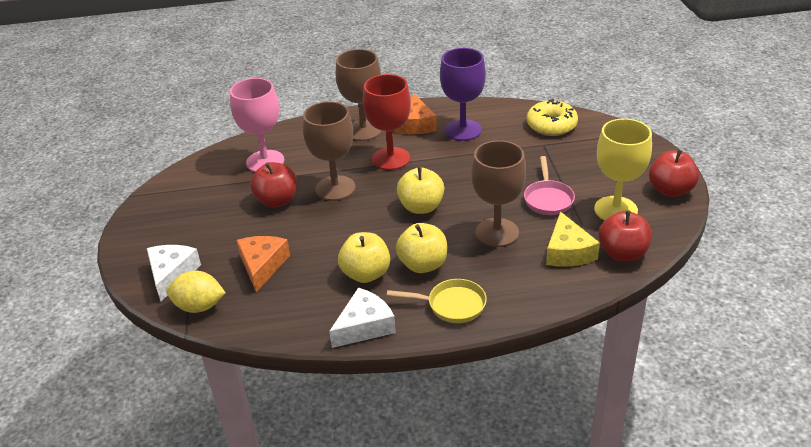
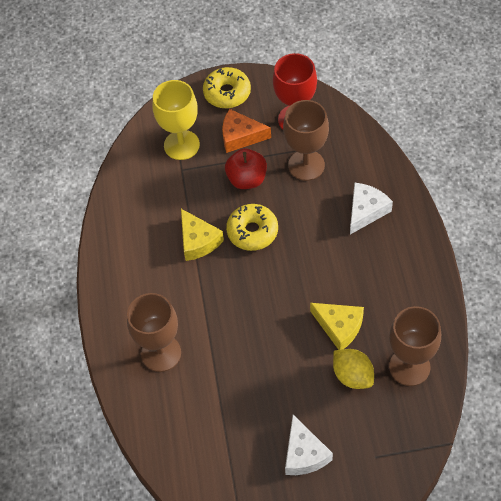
orange cheese: [237,236,290,292] [394,94,437,135] = 2 -> [222,109,271,153] = 1
pink goblet: [230,78,284,172] = 1 -> none = 0
pink pan: [524,156,575,215] = 1 -> none = 0
purple goblet: [440,48,486,141] = 1 -> none = 0
red apple: [250,162,297,208] [598,211,652,261] [649,150,699,197] = 3 -> [225,148,267,189] = 1
yellow apple: [338,232,390,283] [396,223,447,273] [397,167,444,214] = 3 -> none = 0
yellow cheese: [546,212,600,267] = 1 -> [181,209,224,261] [310,303,364,350] = 2
yellow donut: [527,99,578,136] = 1 -> [203,67,251,108] [226,204,278,251] = 2
yellow pan: [387,279,487,323] = 1 -> none = 0

